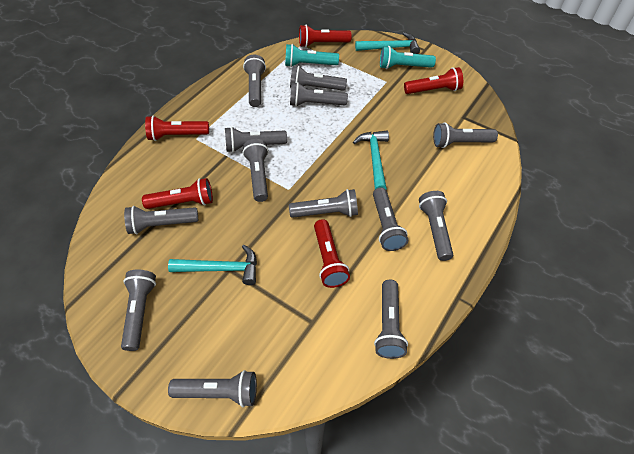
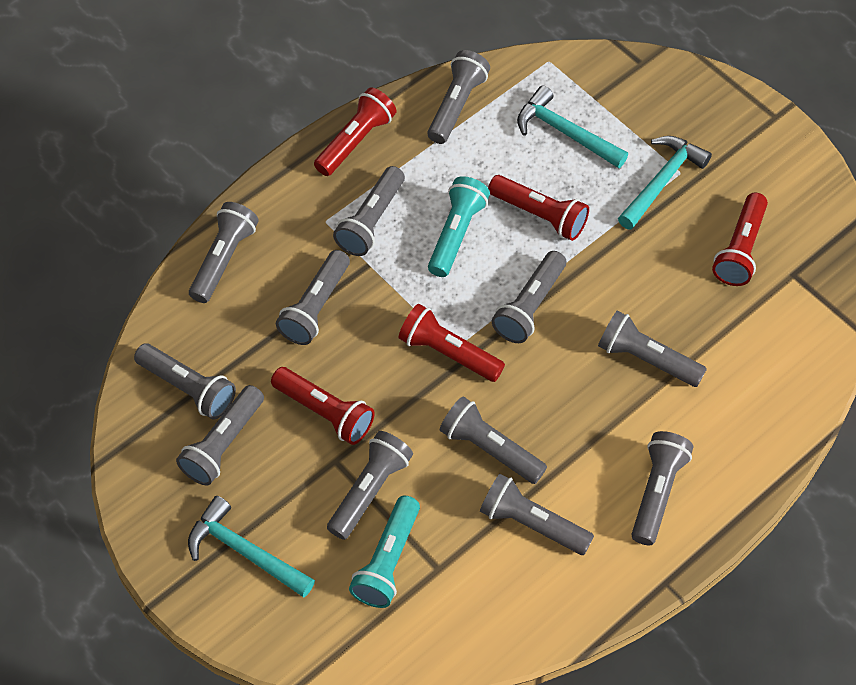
grey flashlight: [121,270,156,351] [124,206,198,234] [168,370,257,407] [225,127,287,152] [243,54,266,107] [243,139,269,202] [289,189,358,218] [290,66,347,91] [290,82,348,107] [373,187,408,251] [374,280,408,359] [419,191,453,261] [433,122,498,148] = 13 -> [134,343,236,420] [176,385,264,485] [189,202,259,303] [276,250,350,345] [327,431,413,540] [333,166,405,256] [428,50,490,144] [440,396,547,484] [480,474,594,555] [492,251,566,343] [598,311,707,387] [632,431,693,545] = 12

